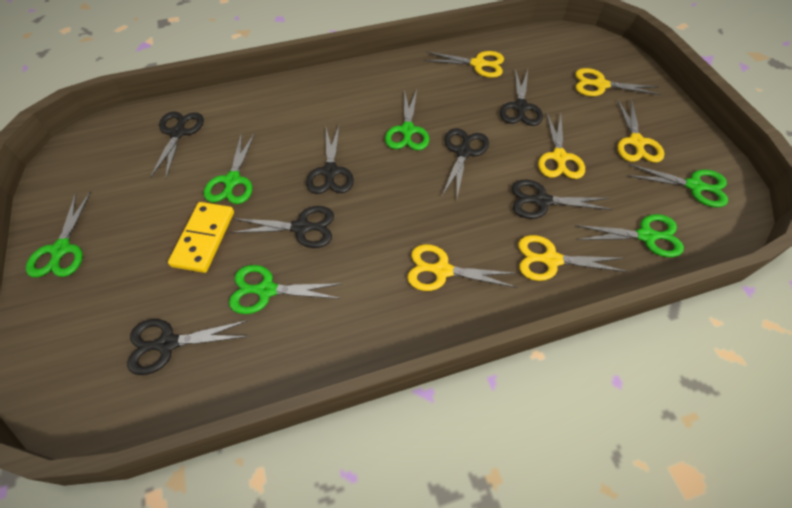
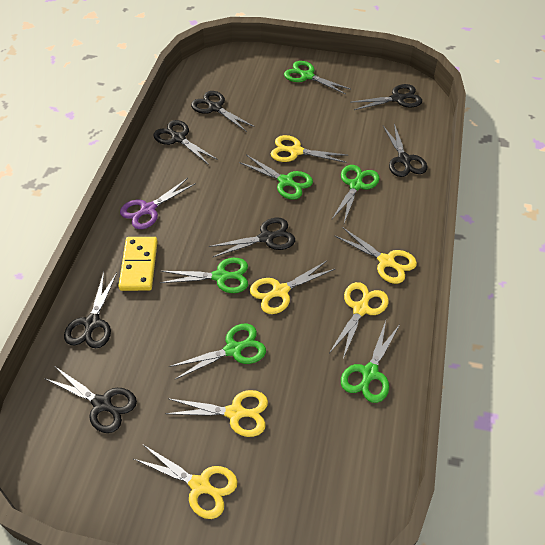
purple scissors: none = 0 -> [120,178,196,229] = 1

